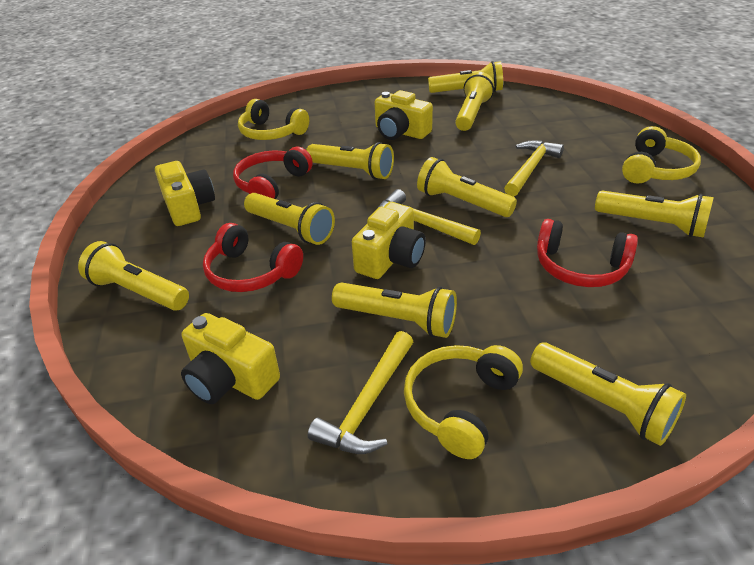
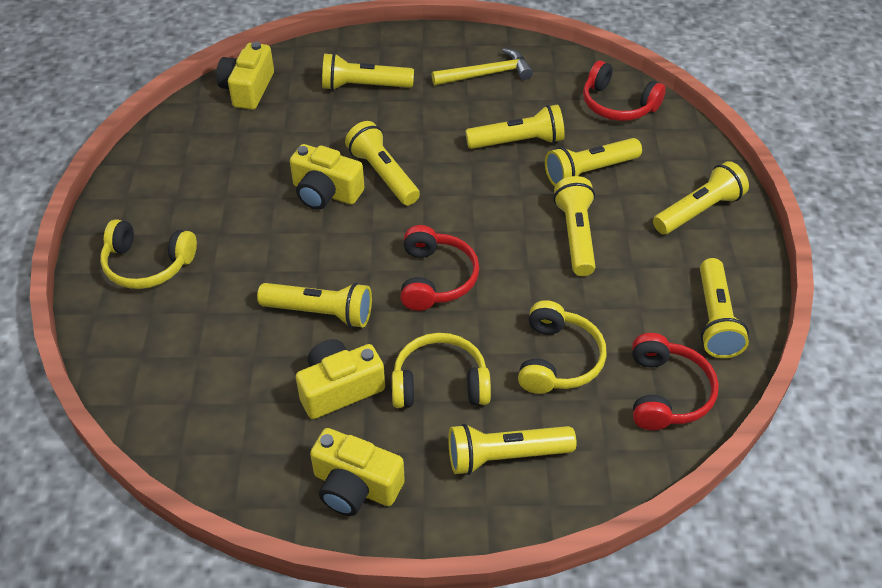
yellow hammer: [308,331,413,454] [377,189,481,245] [504,141,564,197] = 3 -> [432,48,533,85] = 1

